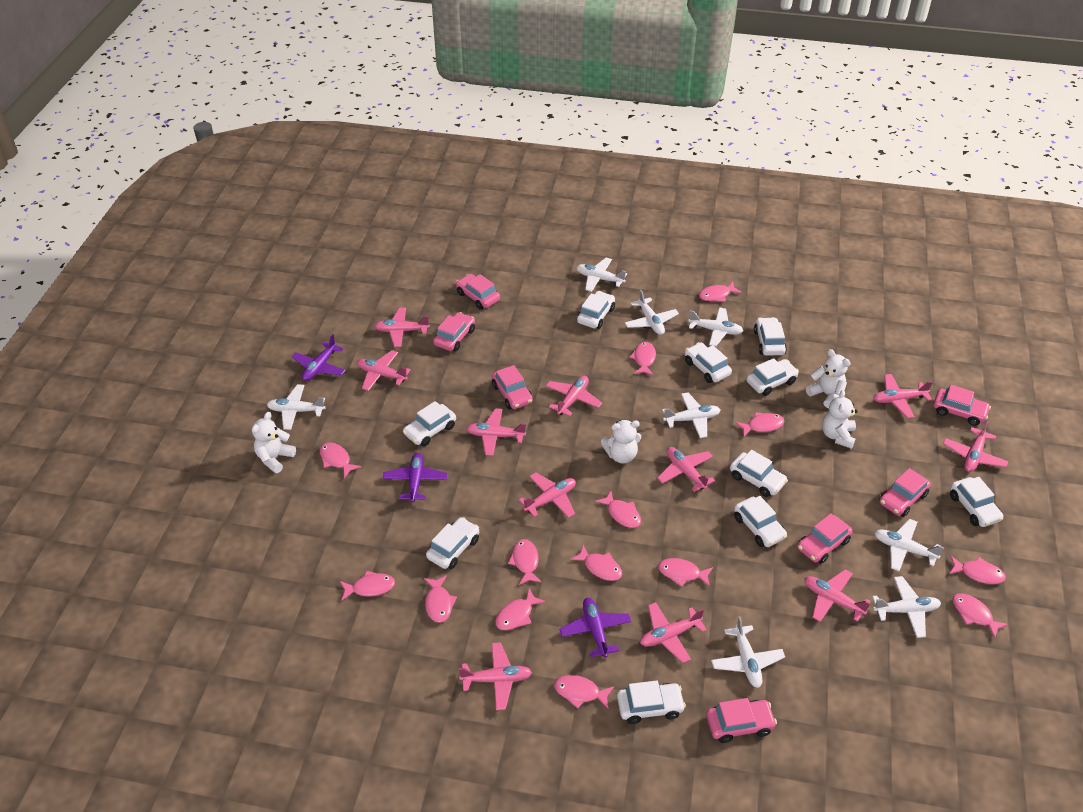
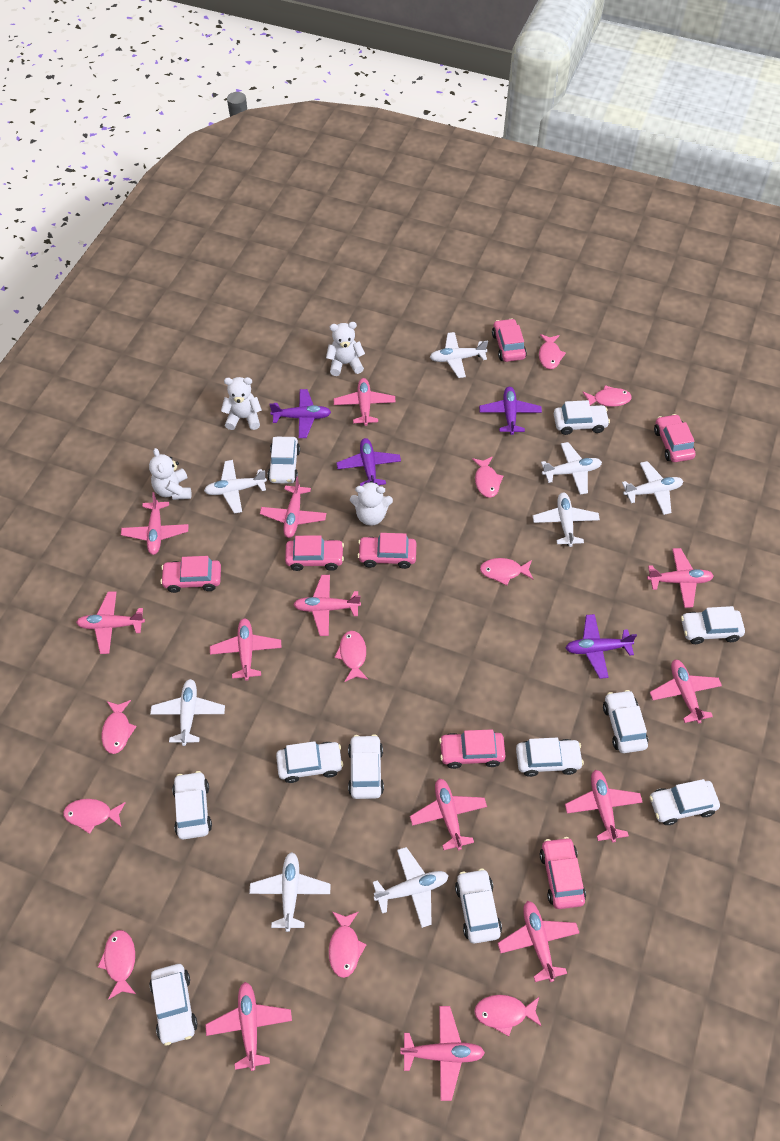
pink fish: [320,442,361,478] [340,571,395,600] [424,575,457,623] [495,588,546,630] [508,539,542,585] [554,675,614,709] [570,545,622,581] [595,491,641,528] [629,342,656,375] [658,558,713,587] [699,282,742,302] [735,412,784,436] [949,556,1006,584] [953,593,1009,639] = 14 -> [63,799,126,834] [98,930,136,1000] [102,700,137,754] [329,911,367,978] [334,631,368,682] [472,457,504,498] [474,995,542,1036] [480,558,533,585] [539,334,566,369] [582,385,632,407] = 10
pink plane: [357,350,411,391] [374,307,430,347] [459,642,532,710] [466,408,526,456] [519,472,576,518] [546,376,602,416] [640,602,707,663] [657,447,715,492] [804,570,871,622] [873,374,933,418] [943,421,1009,472] = 11 -> [76,591,145,654] [121,492,188,555] [205,982,292,1071] [210,618,282,681] [260,477,326,538] [293,575,361,636] [334,378,396,426] [400,1006,485,1101] [410,778,487,850] [498,901,579,982] [565,770,643,843] [647,548,714,608] [650,659,722,724] = 13
purple plane: [292,334,346,381] [383,453,448,503] [559,598,631,658] = 3 -> [269,389,331,438] [337,438,401,486] [479,387,542,435] [566,614,637,679] = 4
white car: [403,401,456,447] [426,517,479,569] [577,291,615,329] [617,681,686,724] [685,342,732,383] [730,450,788,497] [734,496,787,547] [746,358,799,396] [754,317,787,356] [950,477,1003,527] = 10 -> [150,964,198,1046] [172,771,212,840] [267,437,300,484] [276,741,343,783] [348,734,384,799] [455,869,502,944] [516,738,584,777] [554,400,610,435] [603,690,648,753] [649,779,720,825] [681,606,745,644] = 11

